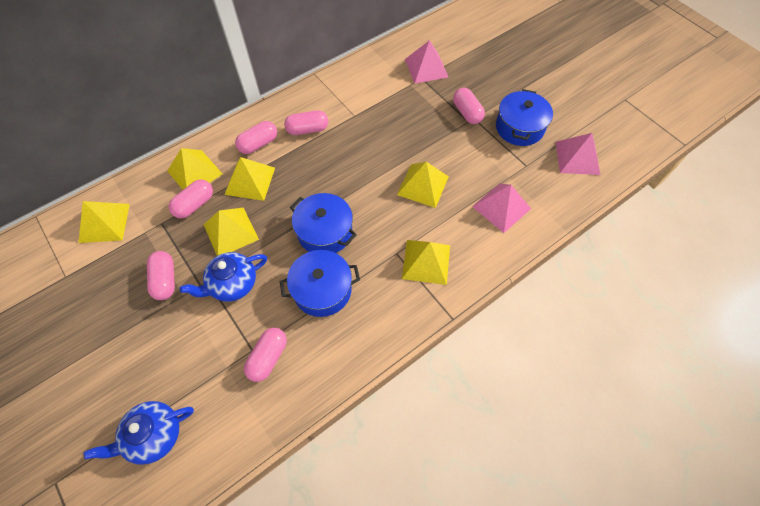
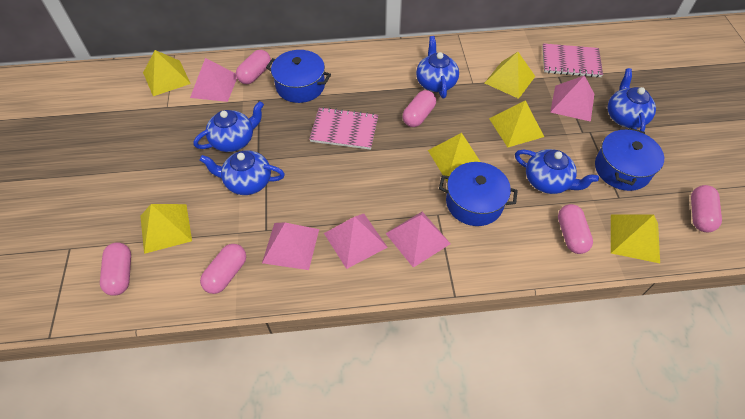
blue teapot: [83,401,194,465] [180,252,267,302] = 2 -> [194,101,264,152] [199,150,285,195] [416,36,459,98] [515,149,599,194] [608,68,656,132] = 5
pink notebook: none = 0 -> [309,107,378,150] [542,43,603,78] = 2
pink pyramid: [405,40,448,84] [472,183,531,233] [556,133,600,175] = 3 -> [190,58,237,102] [262,223,319,270] [324,214,388,269] [385,212,451,268] [550,75,594,122] = 5

